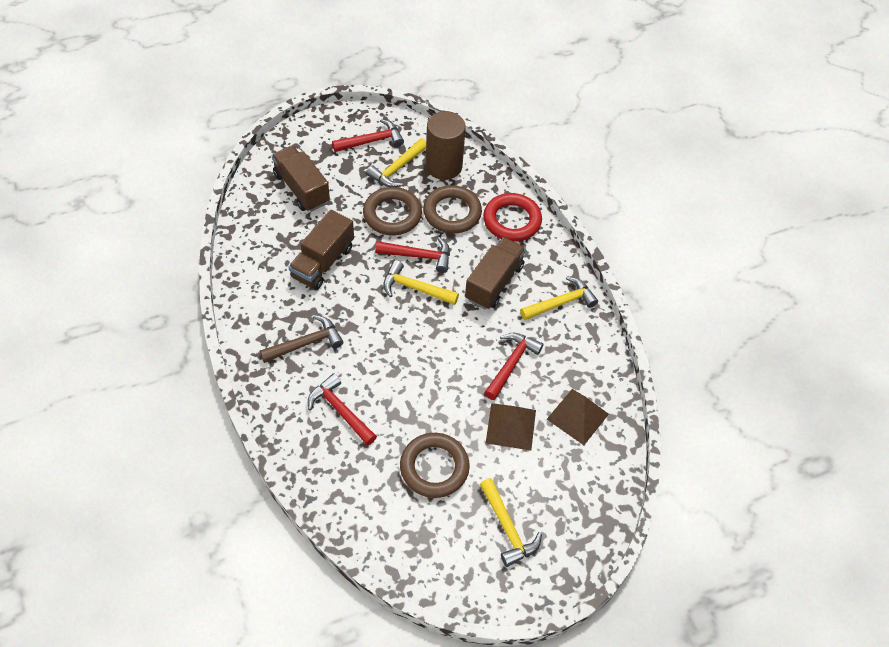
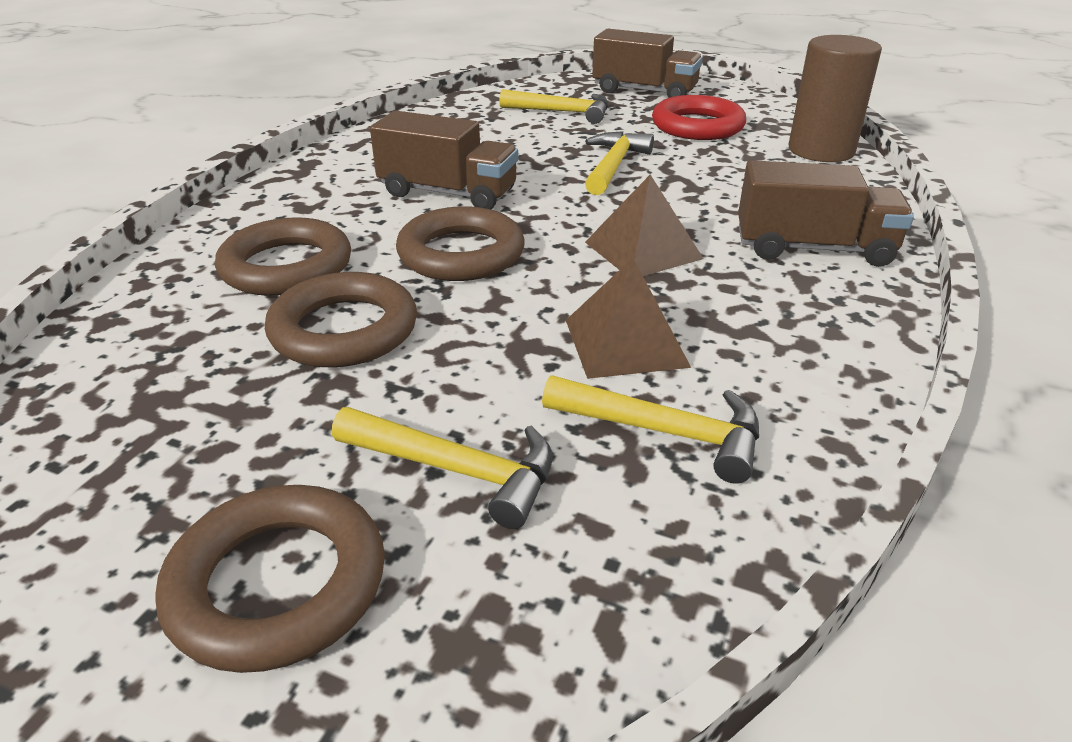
brown hammer: [260,315,343,363] = 1 -> none = 0
brown ring: [363,187,422,235] [400,433,470,498] [423,185,482,234] = 3 -> [156,485,385,673] [215,217,351,296] [265,272,417,367] [396,206,525,281] = 4
red hammer: [308,373,377,446] [332,119,404,152] [375,237,450,273] [484,333,543,400] = 4 -> none = 0

